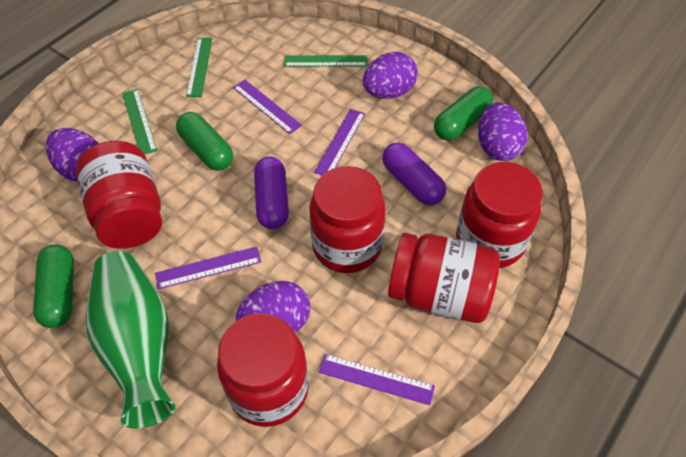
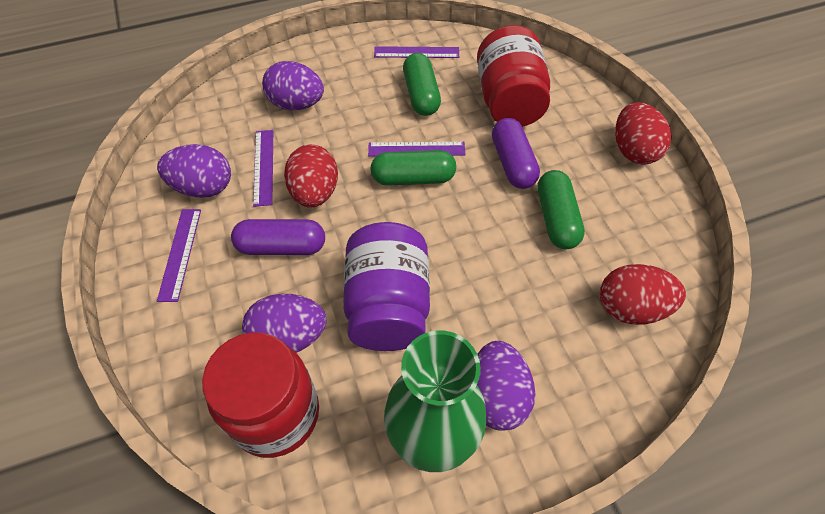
green ruler: [122,89,157,154] [186,38,212,97] [284,55,368,67] = 3 -> none = 0
purple jar: none = 0 -> [343,222,430,351] = 1
red egg: none = 0 -> [284,144,338,208] [600,264,686,325] [615,102,672,165] = 3
red jar: [76,141,162,249] [217,313,308,427] [310,166,386,273] [388,233,500,323] [456,162,543,268] = 5 -> [202,332,319,458] [477,25,550,127] = 2

